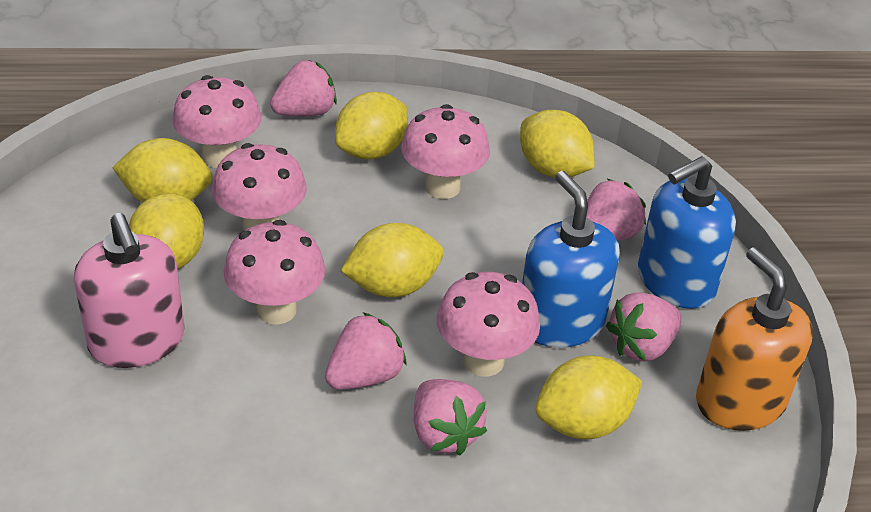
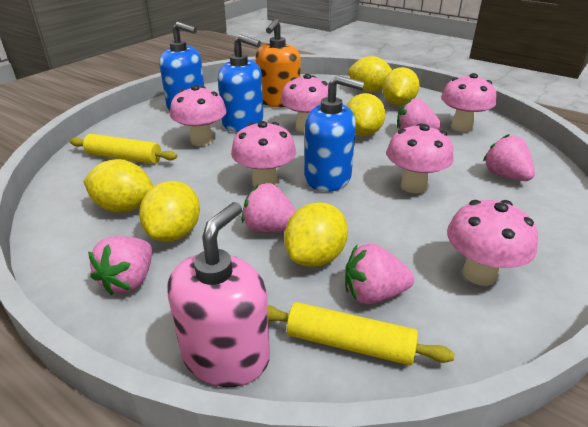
blue soap dispenser: [522,171,620,348] [638,156,736,309] = 2 -> [159,22,204,111] [218,34,263,132] [304,75,364,192] = 3
pink mushroom: [172,75,261,168] [212,143,307,231] [224,220,325,325] [401,104,490,199] [436,272,540,377] = 5 -> [170,85,226,146] [231,121,296,187] [281,74,328,132] [386,124,454,194] [441,73,497,132] [447,200,538,286] = 6
yellow rolling pin: none = 0 -> [70,134,177,164] [268,302,455,365] = 2

